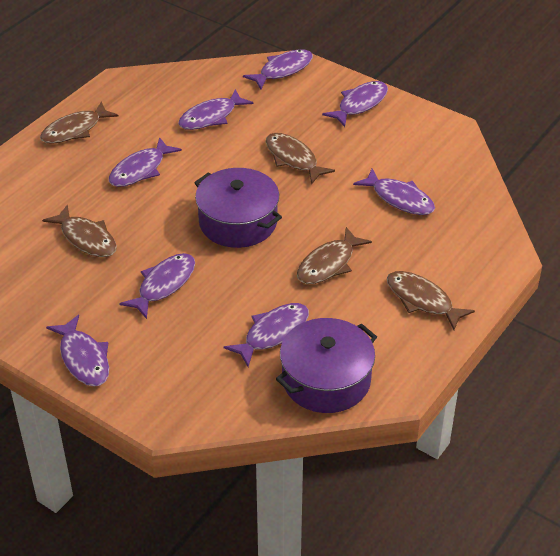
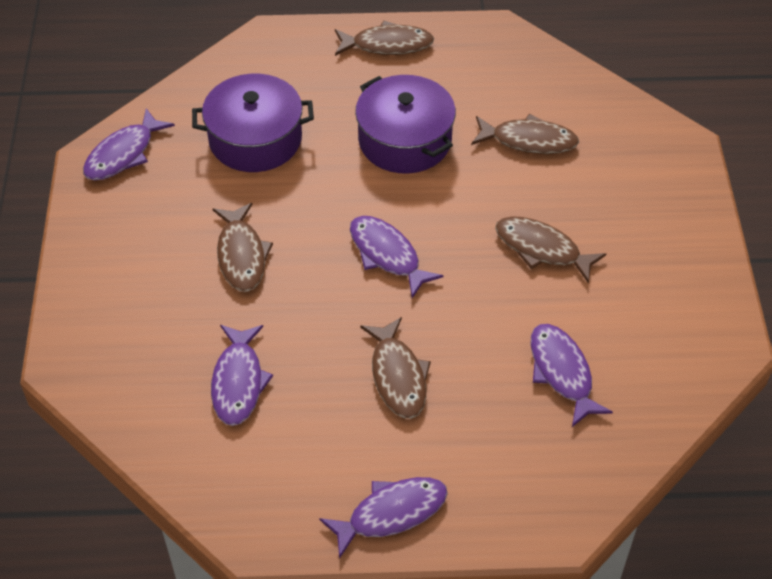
purple fish: [46,315,109,387] [109,137,182,187] [119,253,195,319] [178,89,253,130] [224,303,309,367] [243,49,313,89] [322,81,388,127] [353,168,435,215] = 8 -> [83,108,175,180] [211,325,273,426] [319,477,448,559] [350,216,444,298] [531,324,613,427] = 5

